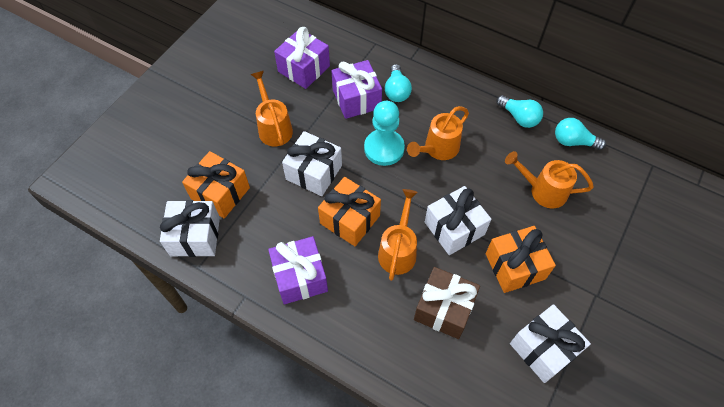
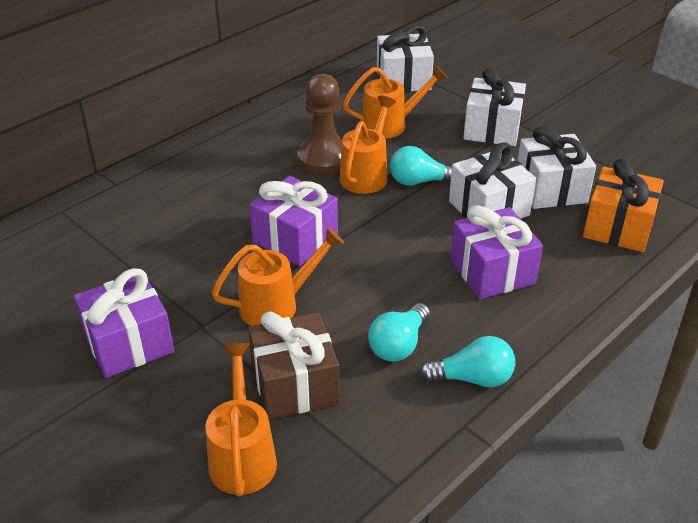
brown pawn: none = 0 -> [297,74,342,174] = 1
orange gift: [182,151,250,218] [318,177,381,246] [486,226,556,293] = 3 -> [583,159,664,252] = 1
turquoise pawn: [364,101,405,166] = 1 -> none = 0

